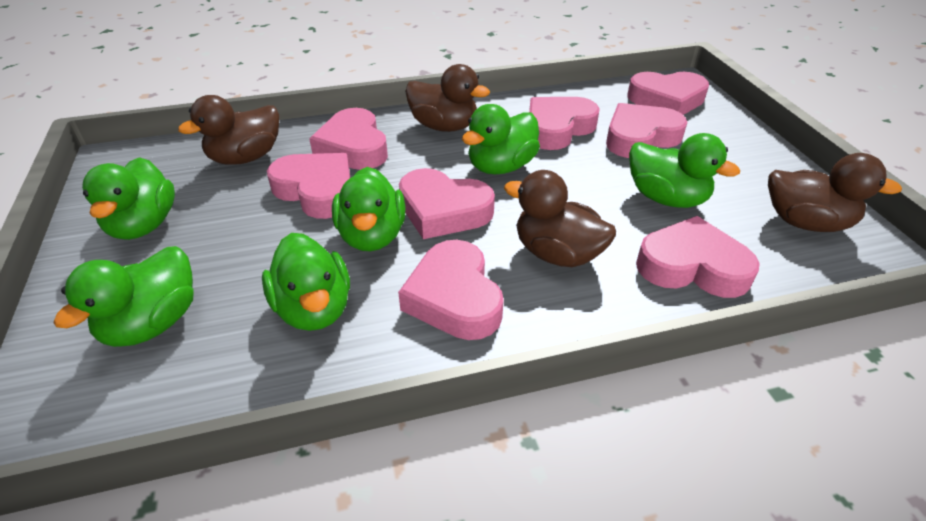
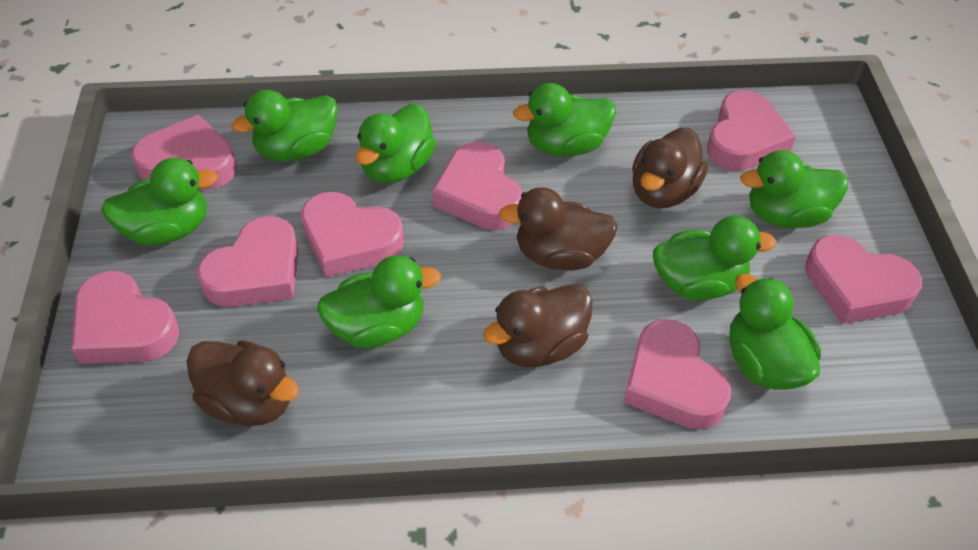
green duck: [54,246,194,347] [82,157,175,240] [262,233,350,331] [332,167,406,251] [462,104,540,174] [629,133,740,208] = 6 -> [101,158,218,245] [231,90,338,162] [317,255,441,348] [355,104,436,183] [513,83,616,157] [653,216,776,301] [730,274,821,389] [740,150,848,228] = 8

